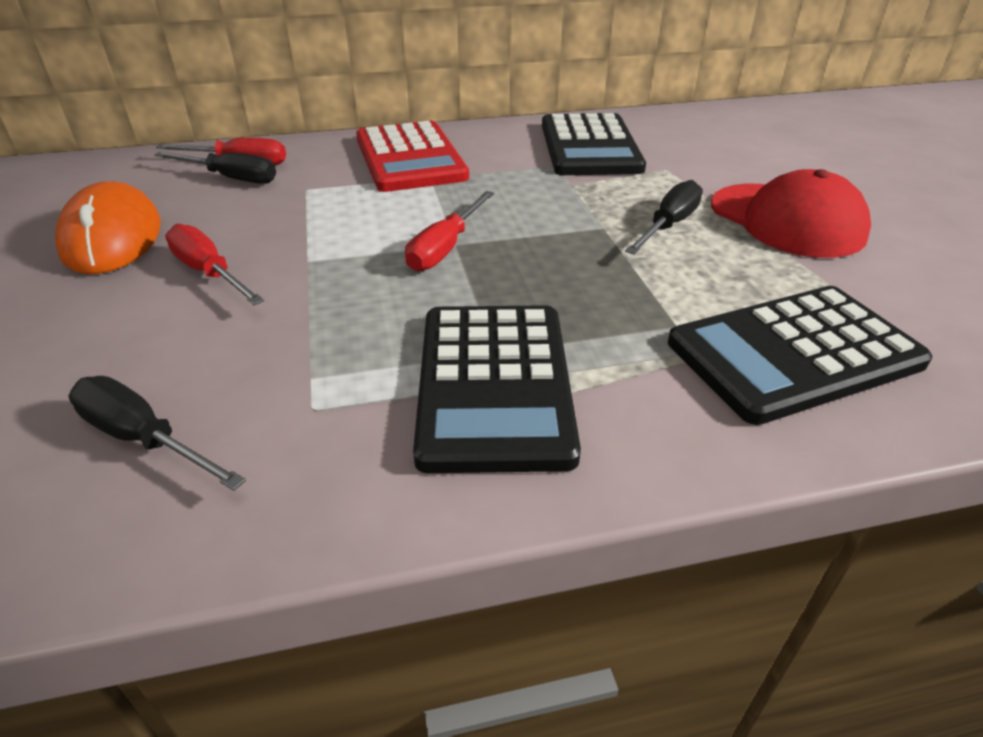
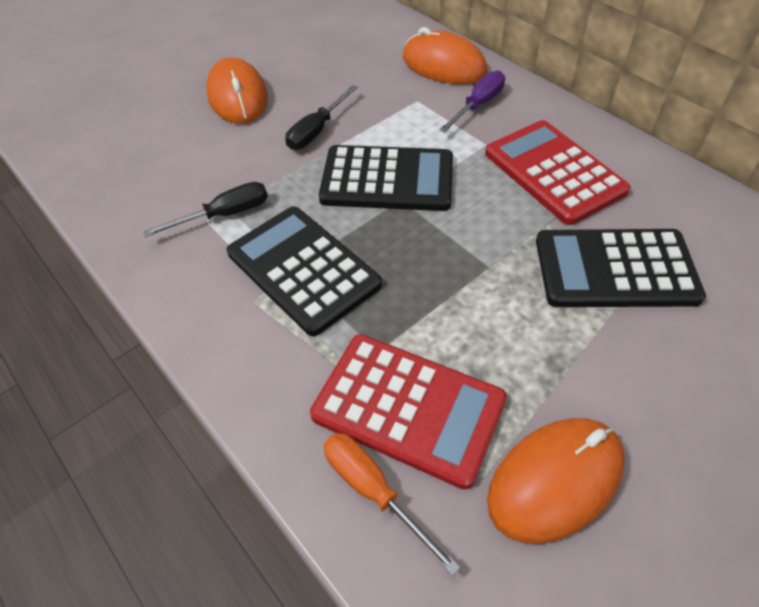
black screwdriver: [69,376,246,491] [154,152,276,184] [625,180,703,255] = 3 -> [143,182,268,237] [285,85,358,150] = 2
orange mouse: [55,181,161,274] = 1 -> [206,57,268,124] [403,27,488,84] [487,418,625,544] = 3
orange screwdriver: none = 0 -> [324,433,460,576] = 1
purple screwdriver: none = 0 -> [439,70,505,132] = 1
red calculator: [356,121,469,192] = 1 -> [310,334,507,490] [485,120,630,225] = 2
red cap: [711,169,871,258] = 1 -> none = 0
red screwdriver: [156,138,286,165] [165,224,264,305] [405,191,494,271] = 3 -> none = 0

